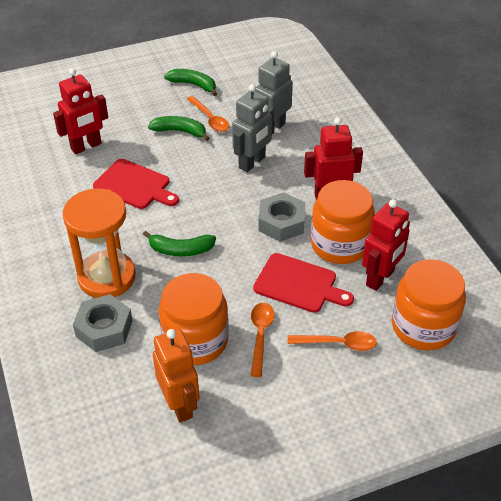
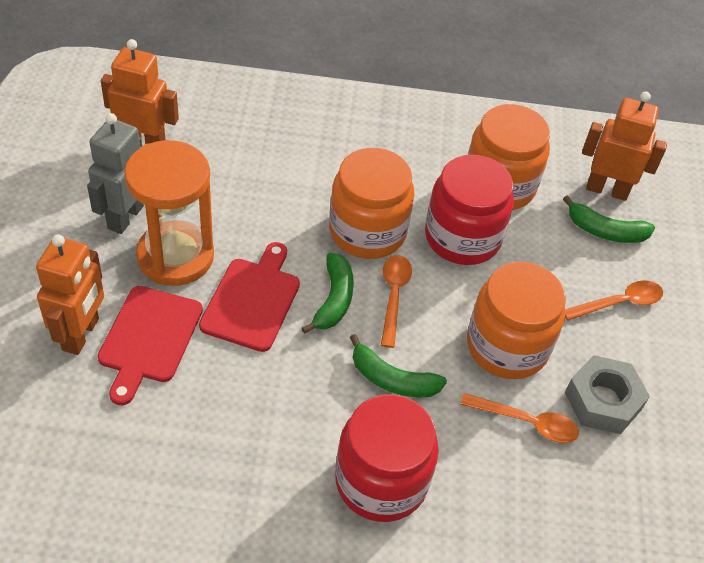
grey nut: [73,294,132,352] [258,192,305,242] = 2 -> [565,355,650,434] = 1
grey robot: [232,84,274,172] [255,51,293,134] = 2 -> [87,113,144,234] = 1
orange robot: [153,329,199,423] = 1 -> [36,234,104,355] [101,39,179,144] [582,92,667,201] = 3
red jar: none = 0 -> [335,394,439,522] [425,154,514,265] = 2
red robot: [53,68,108,154] [304,117,363,200] [362,199,410,291] = 3 -> none = 0

